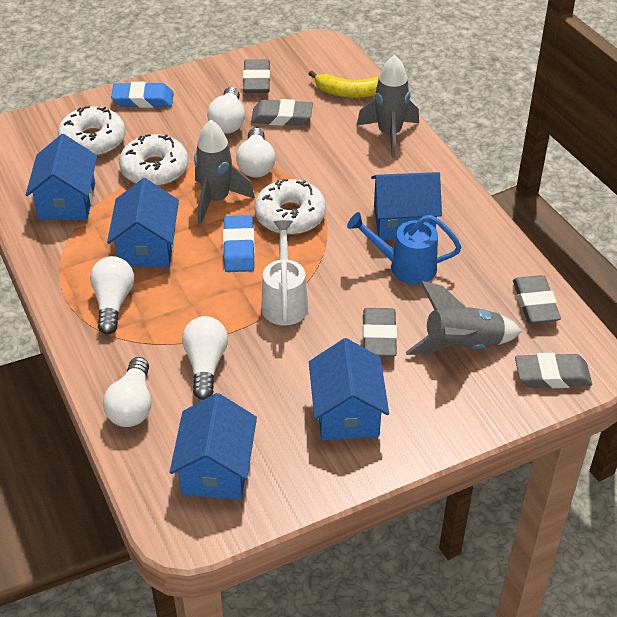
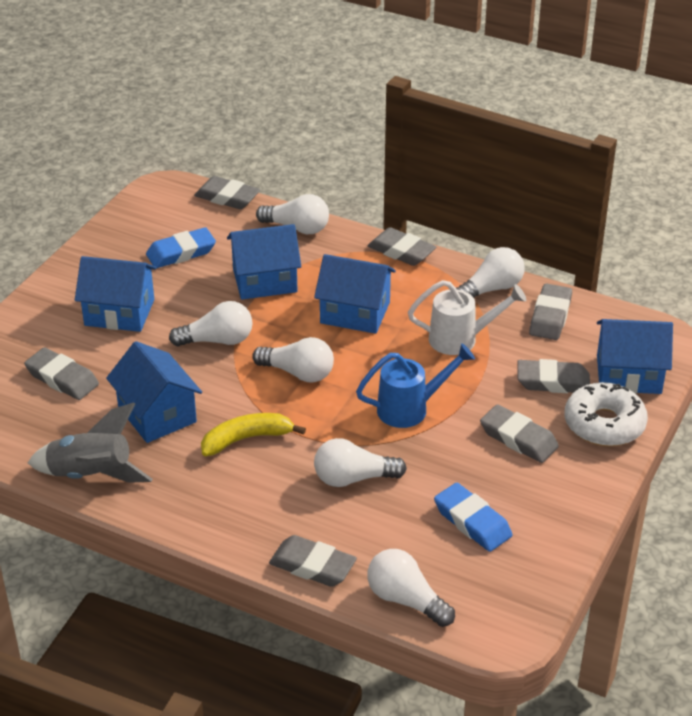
grey eraser: [243,59,270,93] [251,99,313,126] [363,308,397,357] [513,275,561,324] [515,353,592,388] = 5 -> [24,347,99,400] [194,176,260,209] [269,535,357,587] [368,227,436,266] [480,404,559,463] [517,359,590,393] [529,283,572,340] = 7
grey rocket: [194,120,255,224] [357,55,419,158] [406,281,522,355] = 3 -> [28,403,153,483] = 1
white donut: [57,106,126,156] [119,134,188,186] [254,179,326,235] = 3 -> [565,382,648,446] = 1
white light bulb: [90,256,134,334] [103,357,151,427] [182,316,228,400] [207,87,245,134] [236,128,276,178] = 5 -> [169,301,252,346] [252,337,334,382] [256,194,329,234] [314,438,407,487] [367,549,455,627] [456,247,525,298] = 6

